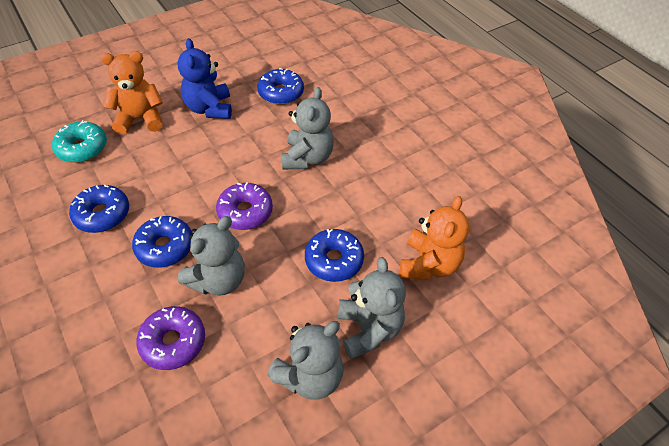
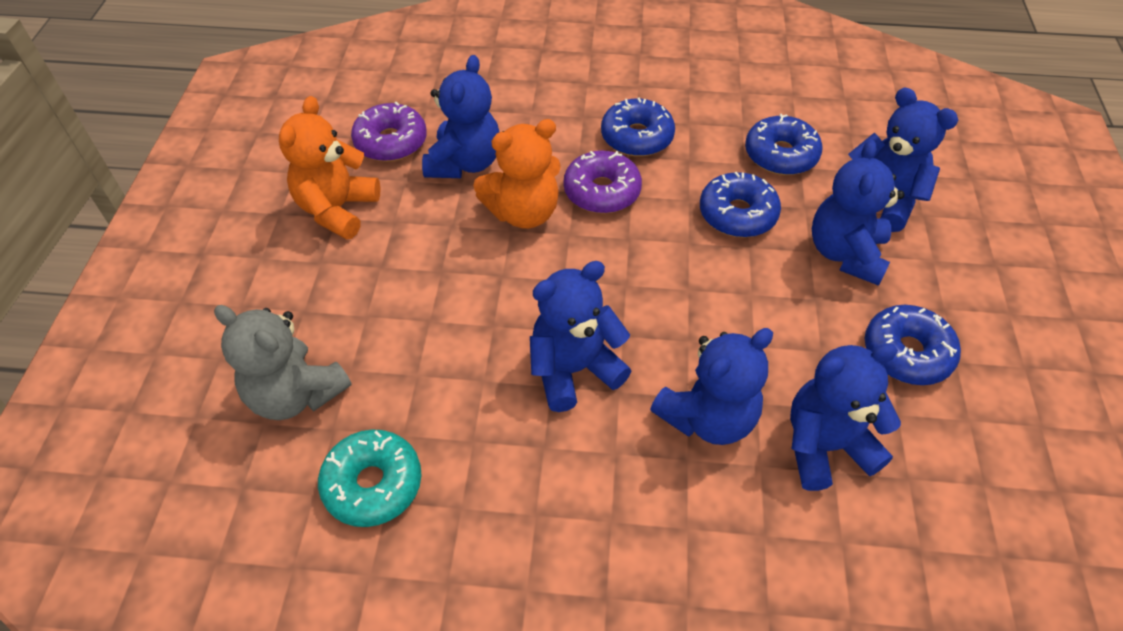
blue teddy bear: [178,38,232,119] = 1 -> [422,55,499,178] [530,261,631,412] [650,328,773,445] [790,343,901,491] [812,140,905,286] [848,88,958,232] = 6
grey teddy bear: [178,216,245,296] [267,321,344,399] [282,87,334,169] [338,257,406,359] = 4 -> [214,305,352,420] = 1

